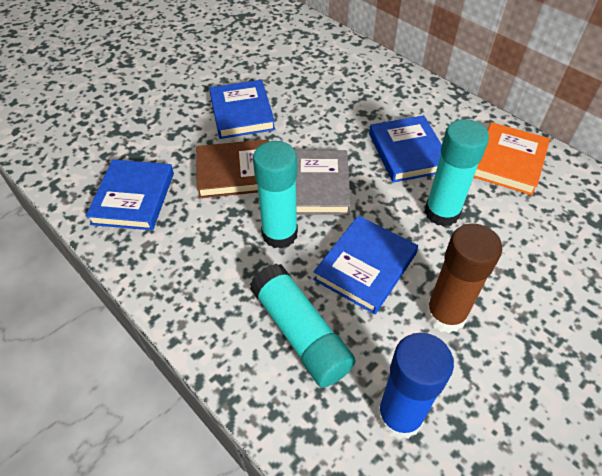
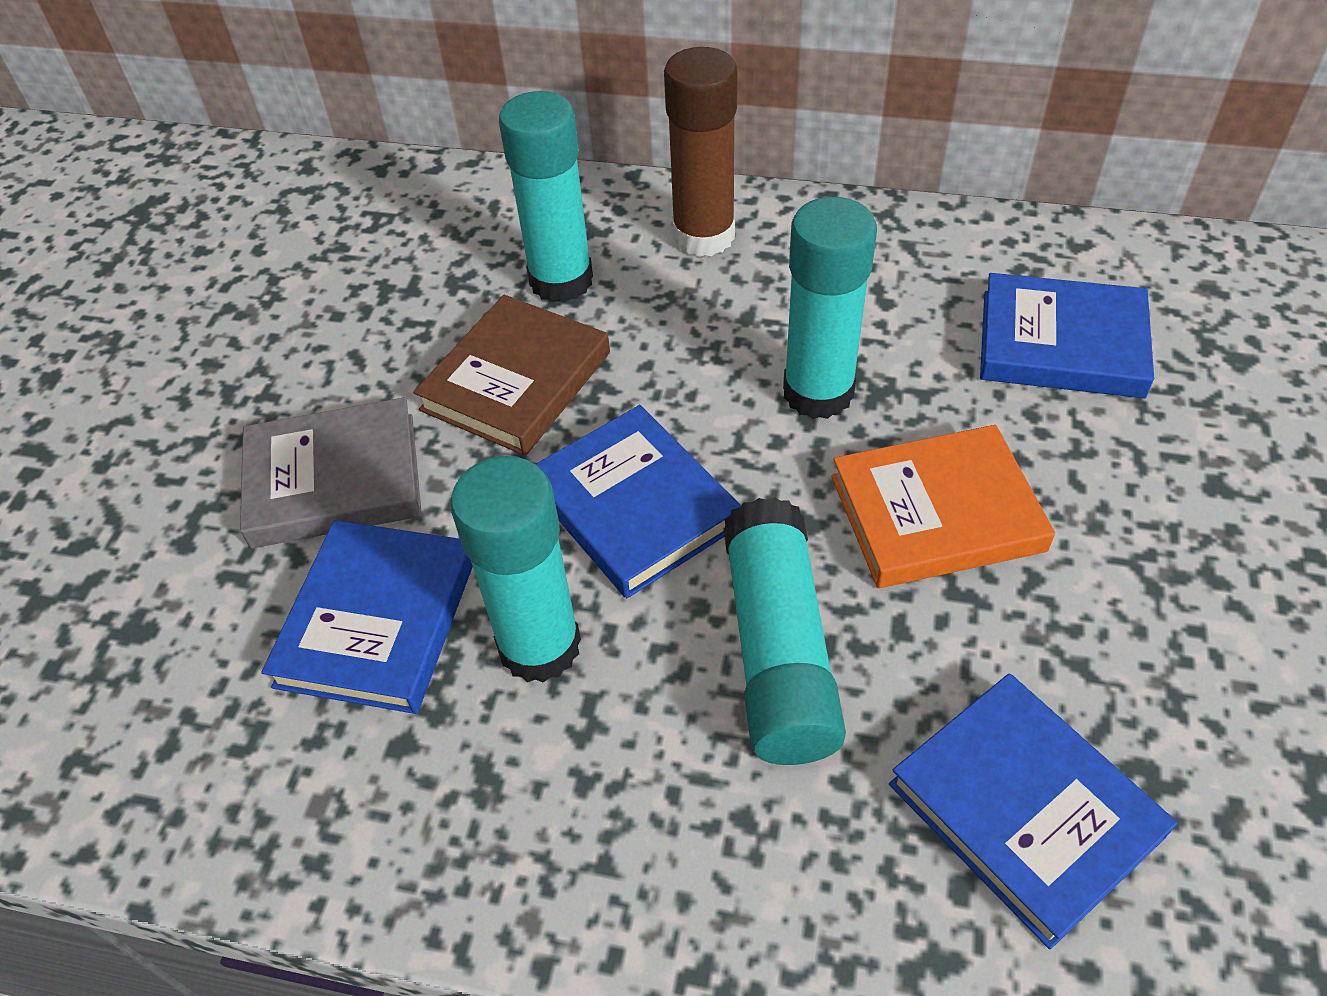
blue glue stick: [377,333,454,439] = 1 -> none = 0
turquoise glue stick: [250,263,356,388] [253,141,298,249] [424,119,489,227] = 3 -> [450,456,581,683] [499,91,593,303] [724,497,846,765] [783,197,877,419] = 4

